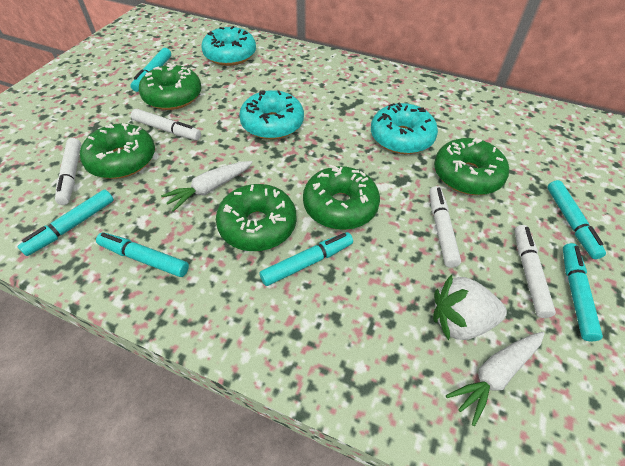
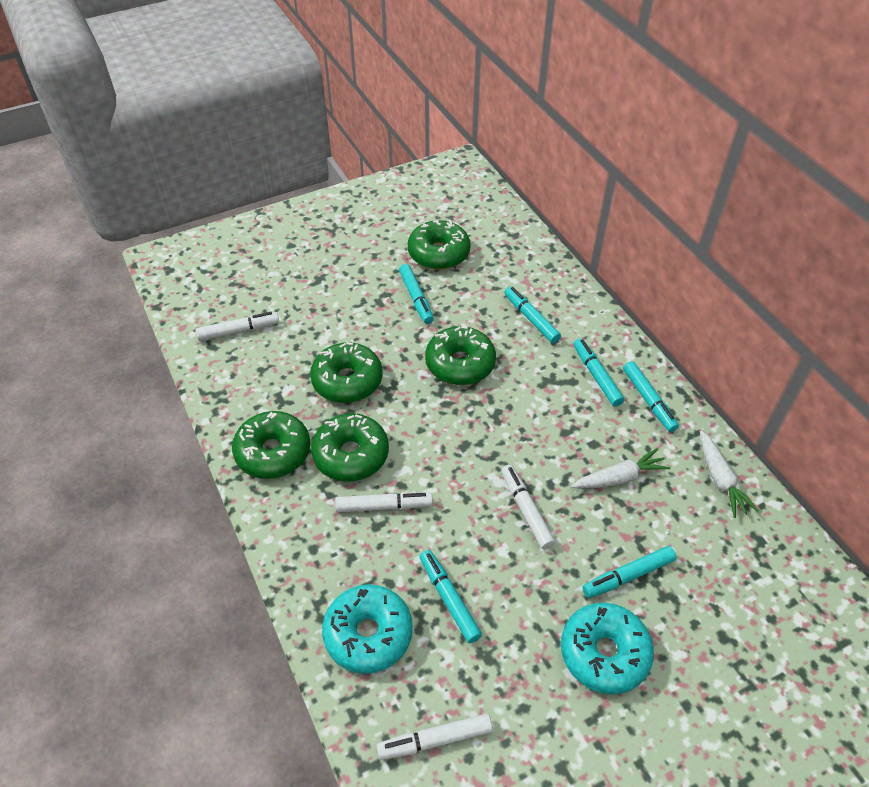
turquoise donut: [201,26,256,66] [239,90,304,139] [371,102,438,154] = 3 -> [322,584,413,674] [561,603,654,694] = 2
white strawberry: [433,274,507,341] = 1 -> none = 0

